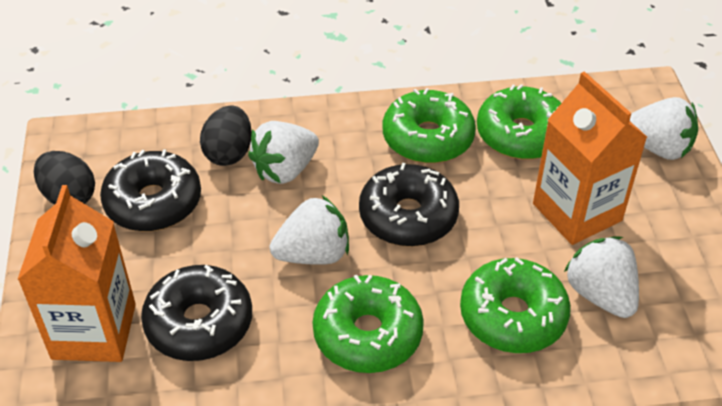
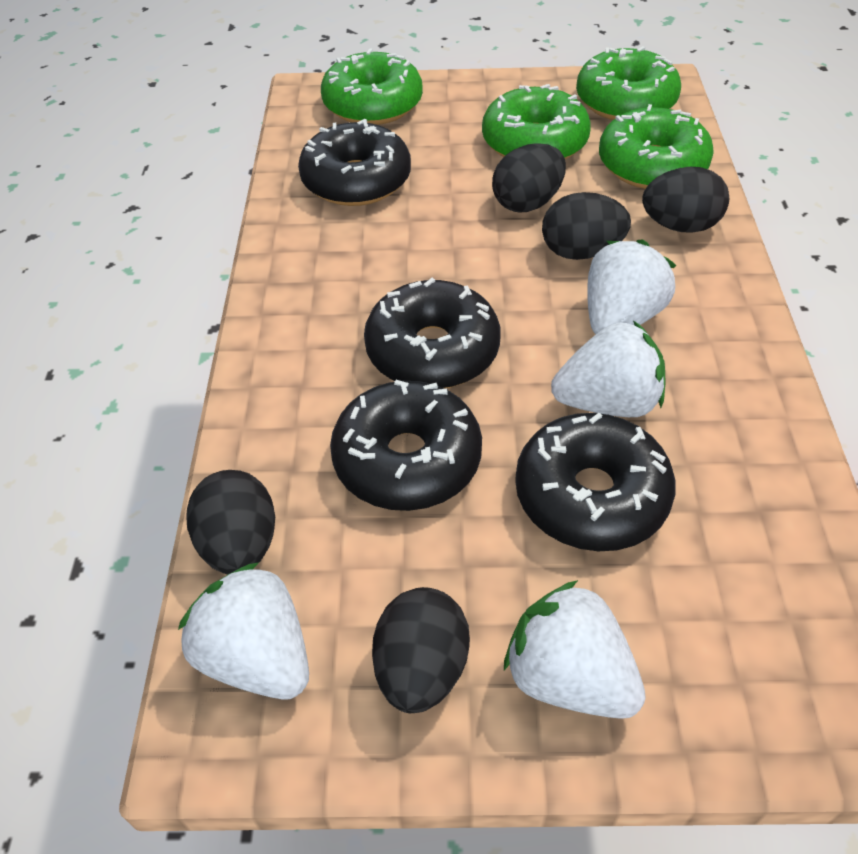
black donut: [100,149,201,232] [141,265,252,361] [359,163,459,247] = 3 -> [298,119,411,206] [330,380,482,511] [364,278,500,388] [515,413,675,551] = 4
black egg: [34,151,95,205] [200,106,252,166] = 2 -> [186,470,275,574] [372,587,470,713] [492,143,566,212] [542,192,631,260] [642,167,729,233] = 5
orange carton: [17,185,136,362] [533,71,647,245] = 2 -> none = 0

